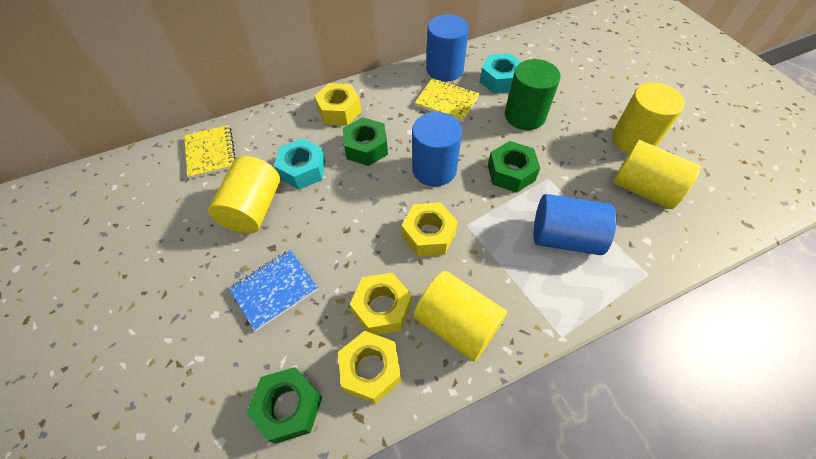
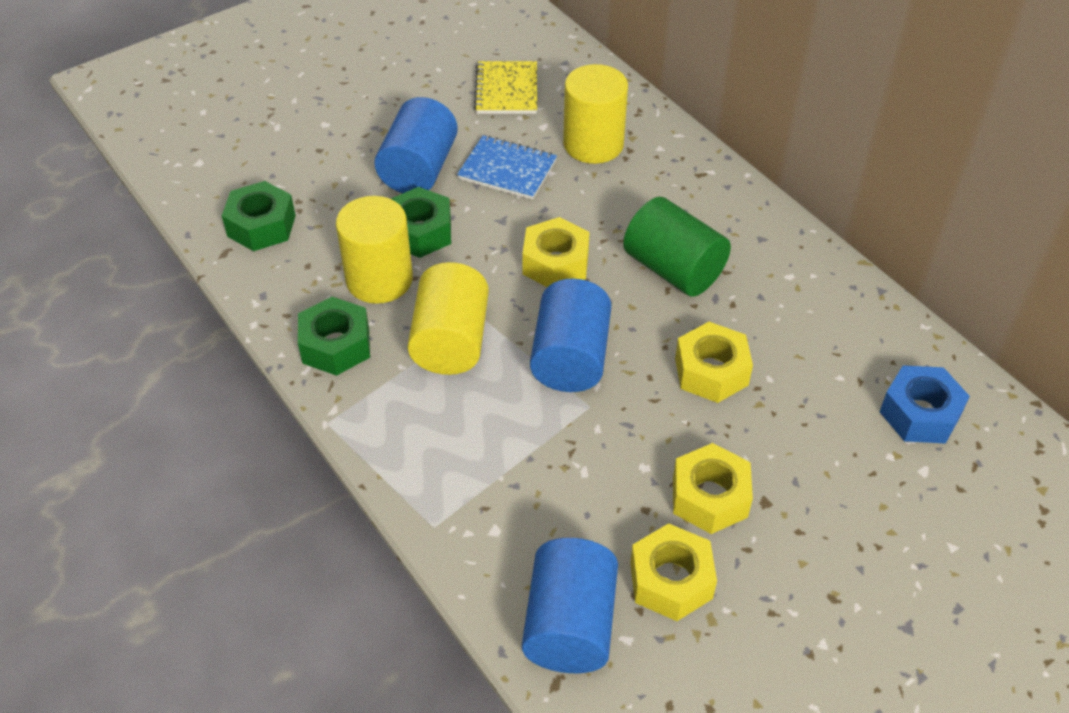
blue nut: none = 0 -> [880,365,970,444] = 1
turquoise nut: [274,138,325,189] [480,53,521,94] = 2 -> none = 0
yellow cylinder: [208,156,280,234] [414,271,507,362] [612,83,685,154] [613,140,701,209] = 4 -> [336,196,413,304] [408,262,489,375] [563,64,628,164] = 3
yellow notebook: [184,125,236,179] [415,78,480,122] = 2 -> [474,61,537,114] = 1

